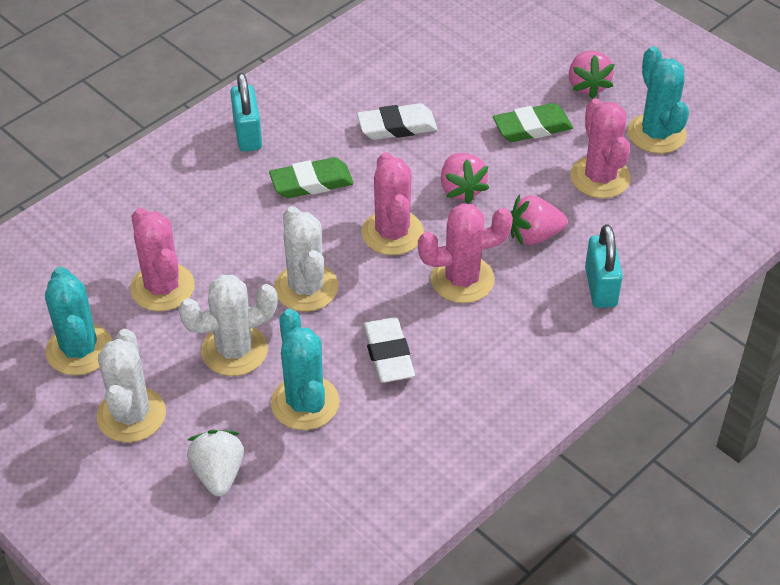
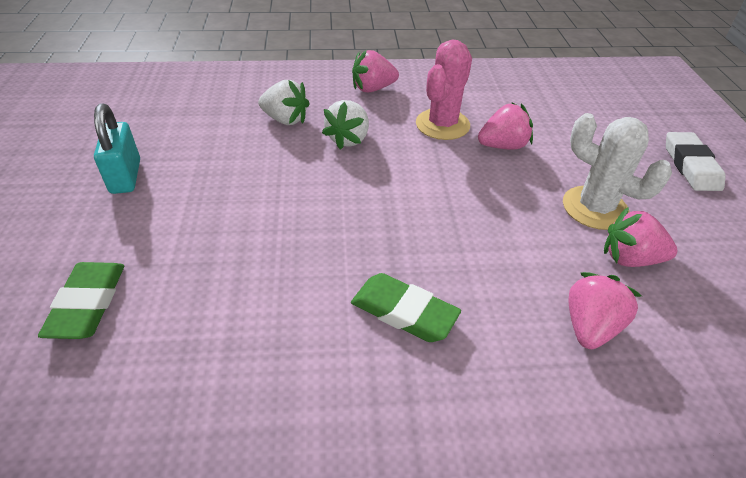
pink cactus: [130,208,195,311] [362,152,424,255] [418,203,513,303] [570,99,631,198] = 4 -> [416,40,472,140] = 1
pink strawberry: [441,153,489,204] [510,194,568,246] [569,51,615,99] = 3 -> [352,50,399,93] [478,102,533,150] [568,272,642,349] [604,207,677,267] = 4
turquoise cactus: [45,267,112,375] [271,309,339,430] [628,46,689,154] = 3 -> none = 0
turquoise padlock: [230,73,262,152] [585,224,623,308] = 2 -> [94,103,140,194] = 1
white cactus: [97,329,166,443] [179,275,278,376] [274,206,338,312] = 3 -> [563,113,672,230] = 1
white eraser: [357,103,437,140] [363,317,415,383] = 2 -> [666,132,726,191] = 1
white strawberry: [187,430,244,496] = 1 -> [258,80,310,125] [322,100,369,150] = 2

